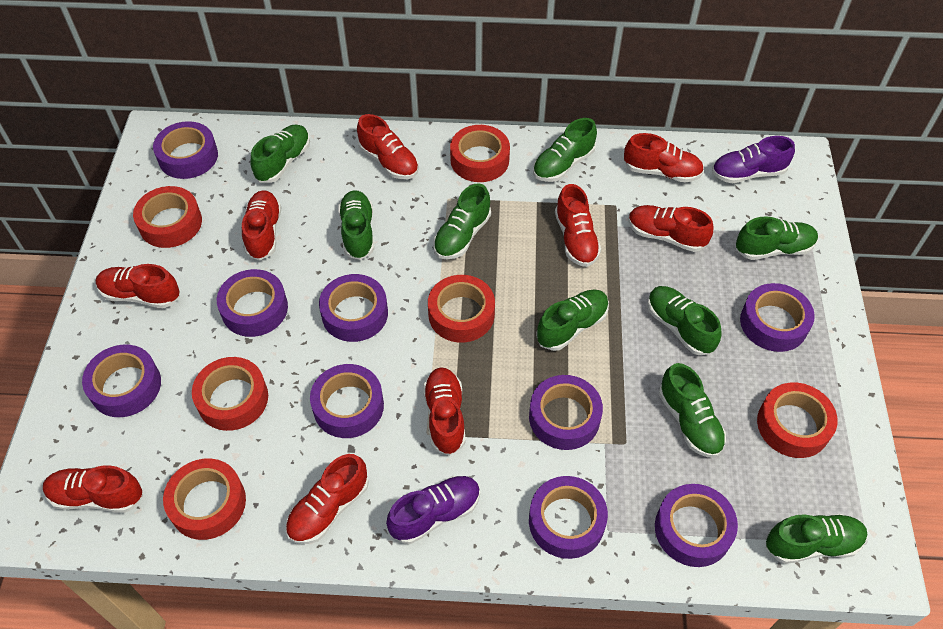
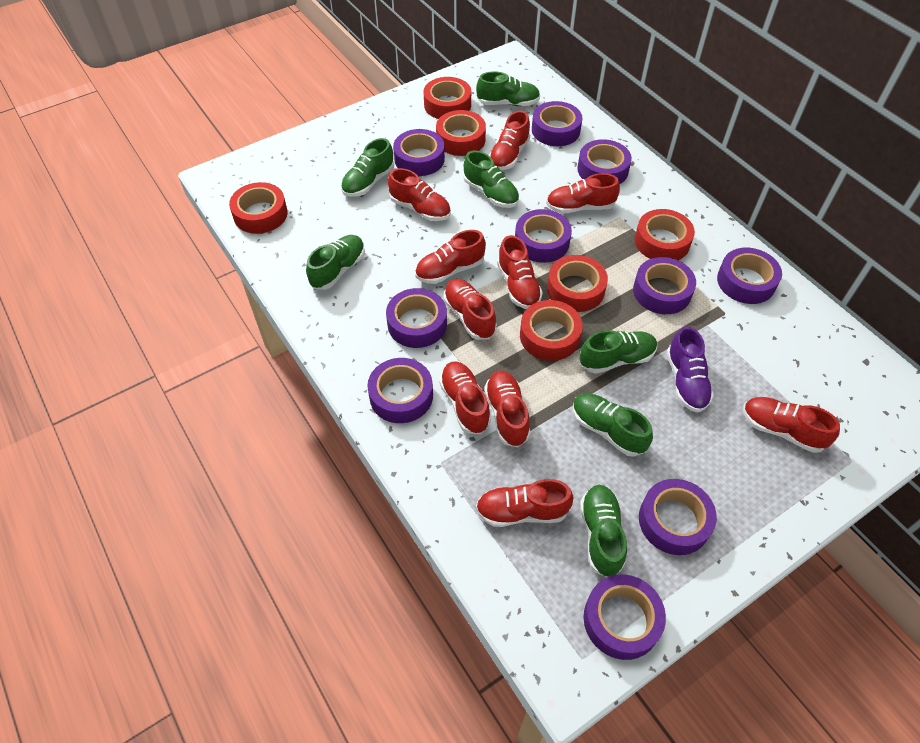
green shoe: [250,124,310,183] [338,190,374,260] [433,183,491,260] [533,118,597,182] [536,289,609,351] [647,286,722,356] [659,363,726,458] [736,216,818,260] [766,514,867,564] = 9 -> [306,235,365,290] [341,138,394,197] [464,151,519,208] [476,71,540,106] [573,393,653,457] [580,330,657,374] [580,485,627,577] = 7
purple shoe: [386,476,480,544] [712,136,795,184] = 2 -> [667,326,714,413] = 1
purple tape: [82,345,161,417] [153,121,218,179] [217,269,288,337] [310,364,384,438] [319,274,388,342] [529,375,603,450] [529,476,608,559] [655,484,738,567] [740,283,815,352] = 9 -> [367,358,433,423] [386,288,447,348] [393,129,445,176] [515,209,572,263] [532,101,582,146] [577,139,632,184] [583,574,666,660] [633,257,696,314] [639,479,717,555] [717,248,782,304] = 10
red shoe: [43,465,143,513] [96,264,180,308] [242,190,281,261] [286,454,369,544] [357,114,419,179] [423,367,465,455] [555,184,601,267] [624,133,704,183] [628,205,713,252] = 9 -> [388,168,451,221] [415,230,486,284] [439,361,491,434] [443,279,497,340] [476,479,573,527] [484,371,530,447] [489,111,530,170] [497,235,543,309] [546,173,620,214] [743,397,840,453] = 10

